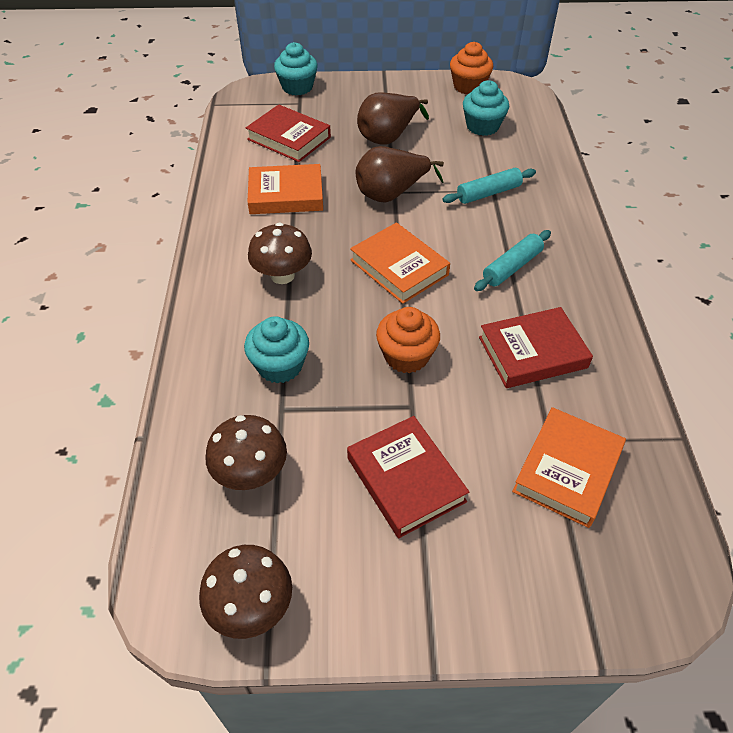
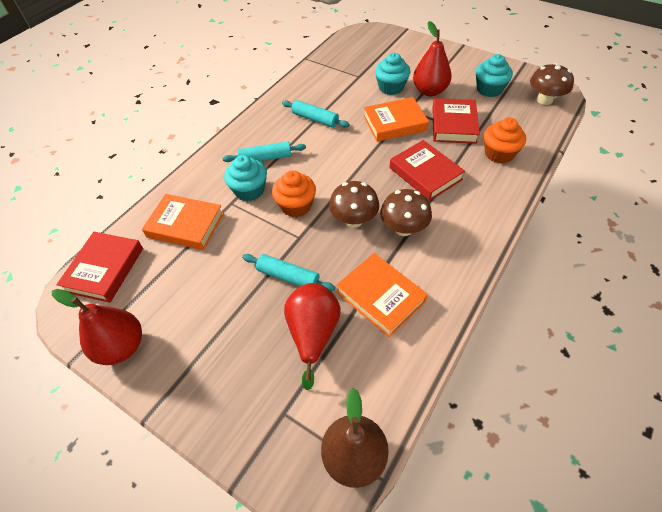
brown pear: [356,146,444,202] [357,92,429,145] = 2 -> [321,388,389,488] = 1
red pear: none = 0 -> [52,289,142,365] [284,283,341,390] [413,21,452,96] = 3
turquoise rolling pin: [442,168,536,204] [474,230,551,291] = 2 -> [223,141,306,162] [242,254,335,291] [282,100,350,128] = 3

